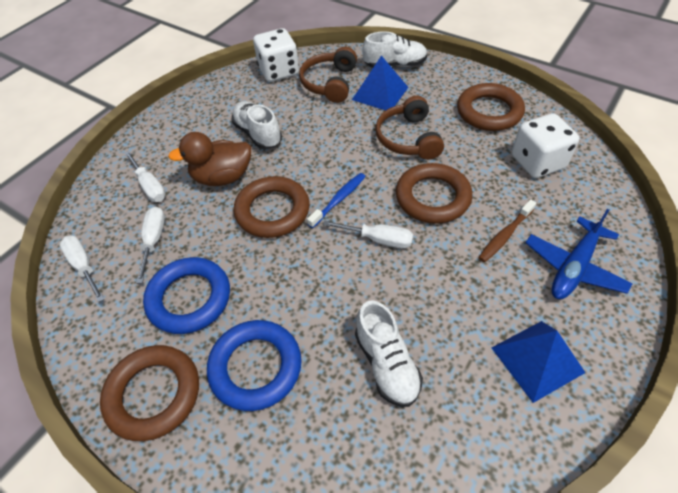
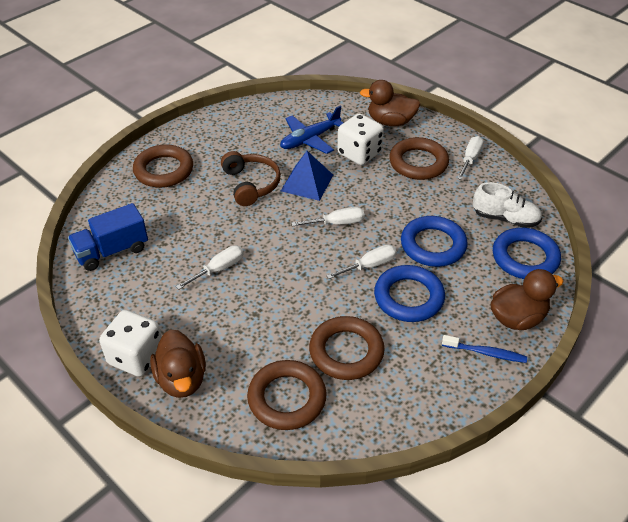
blue pyramid: [352,56,408,110] [492,321,585,403] = 2 -> [281,151,333,201] = 1
blue ring: [143,257,230,334] [207,320,302,411] = 2 -> [374,265,445,322] [401,216,467,267] [493,228,561,279] = 3
blue truck: none = 0 -> [68,203,148,271] = 1
brown duck: [168,132,251,186] = 1 -> [150,329,206,398] [360,80,421,126] [491,269,564,330] = 3
brown headphones: [299,47,357,103] [375,96,444,160] = 2 -> [221,151,281,206] = 1
brown toothbrush: [478,199,536,262] = 1 -> none = 0
white shoe: [231,101,282,149] [355,300,423,407] [362,31,428,68] = 3 -> [473,182,542,228] = 1

